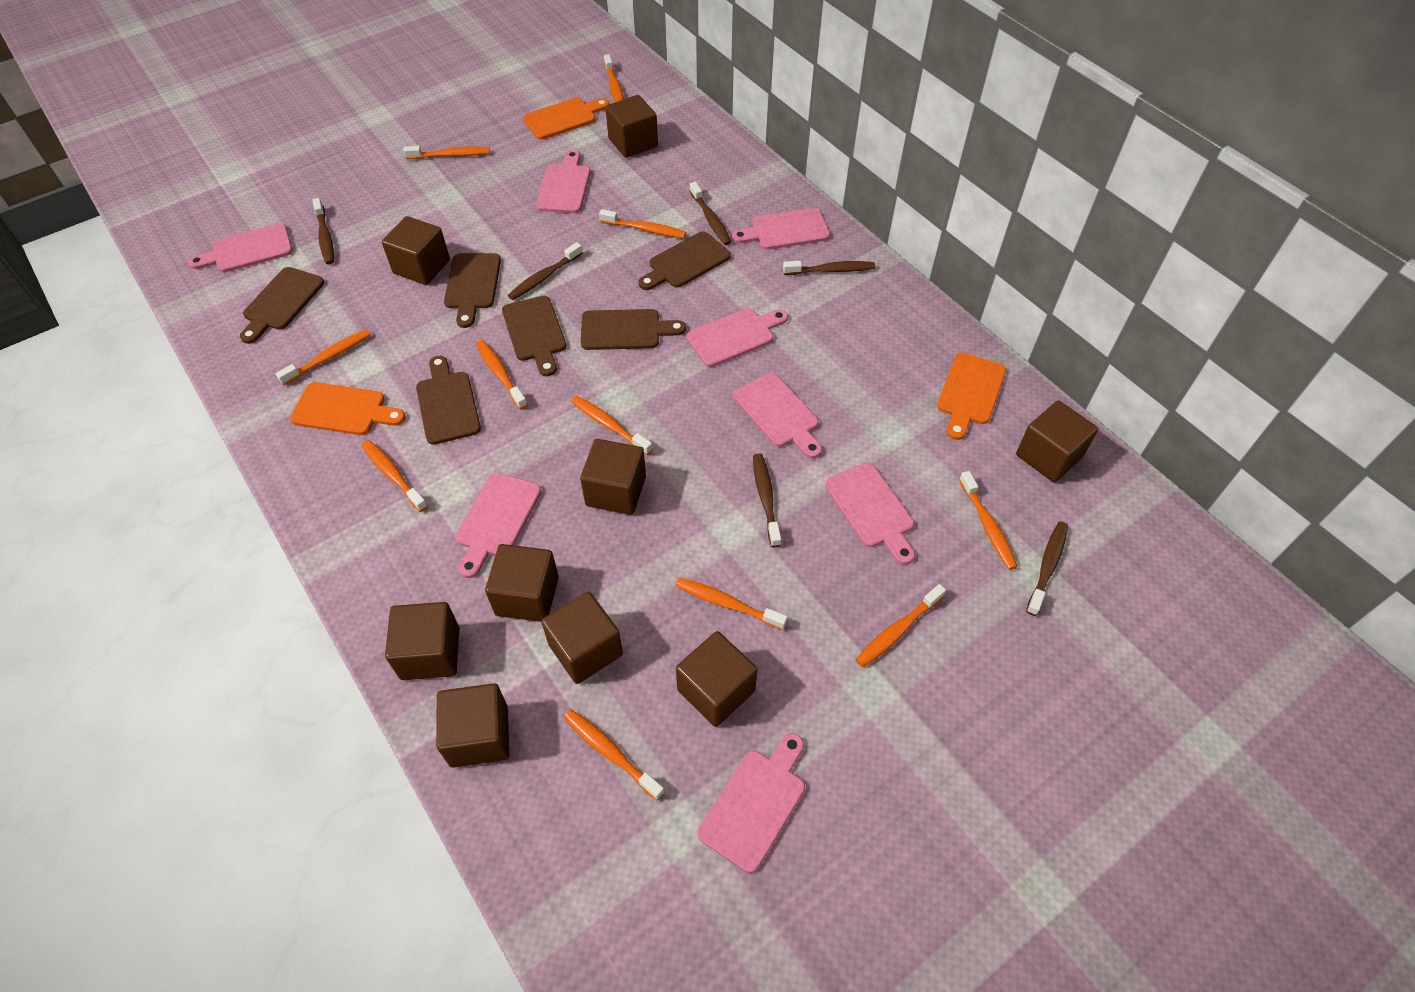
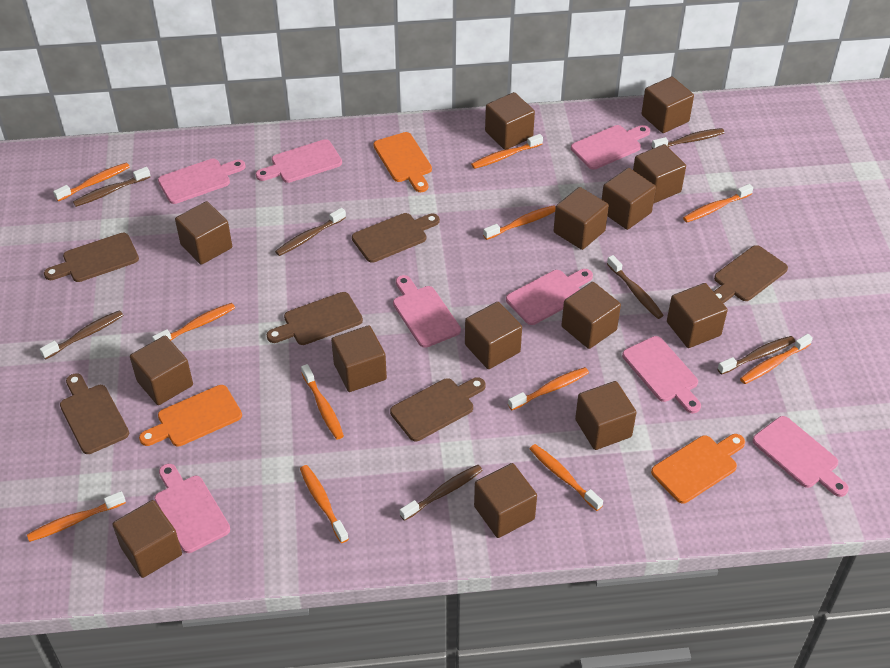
brown cube: [382,216,450,285] [385,602,459,680] [436,683,509,768] [485,544,559,622] [541,591,623,684] [580,439,646,515] [605,95,658,158] [676,631,758,727] [1016,401,1098,482] = 9 -> [112,500,182,578] [130,336,193,405] [175,201,232,265] [331,325,387,392] [465,302,522,369] [474,463,537,538] [485,92,535,150] [553,187,609,250] [561,282,621,349] [575,381,637,450] [602,168,656,230] [633,144,686,204] [641,76,694,133] [667,283,728,348] = 14
brown toothbrush: [313,198,334,265] [508,242,583,300] [690,182,731,245] [753,453,781,547] [783,261,875,275] [1026,522,1068,616] = 6 -> [40,310,123,360] [73,167,151,207] [275,208,346,256] [400,465,483,521] [607,255,664,319] [651,128,725,149] [718,336,795,375] = 7

